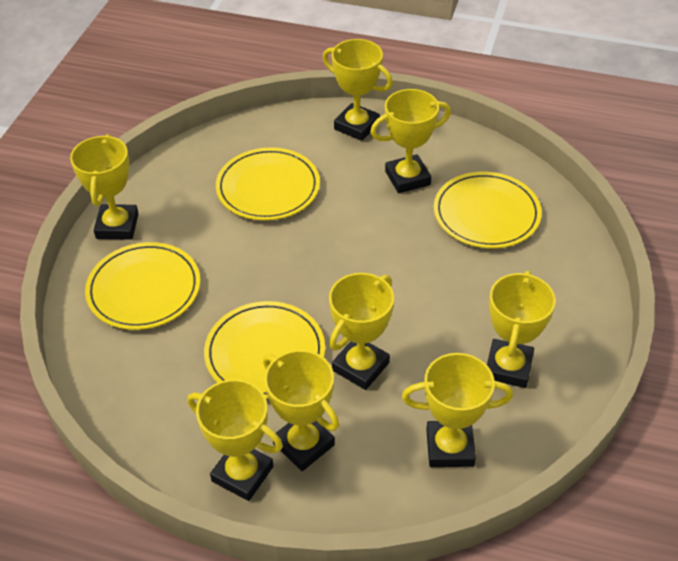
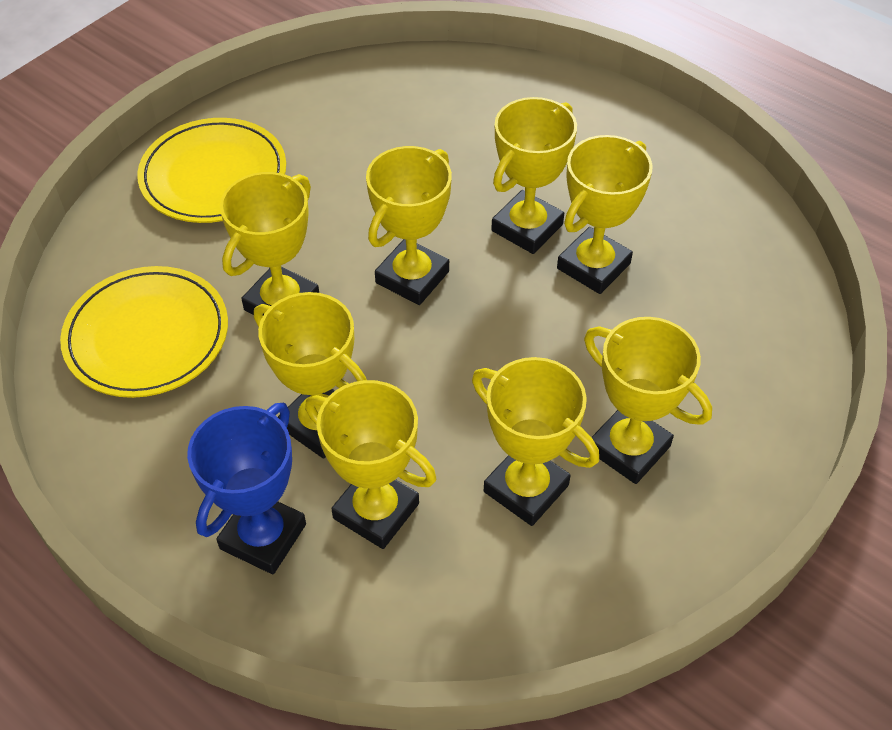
blue trophy: none = 0 -> [187,403,306,574] = 1
yellow plate: [85,242,200,330] [204,301,325,399] [216,147,320,221] [434,172,542,248] = 4 -> [60,266,228,398] [137,118,286,223] = 2

